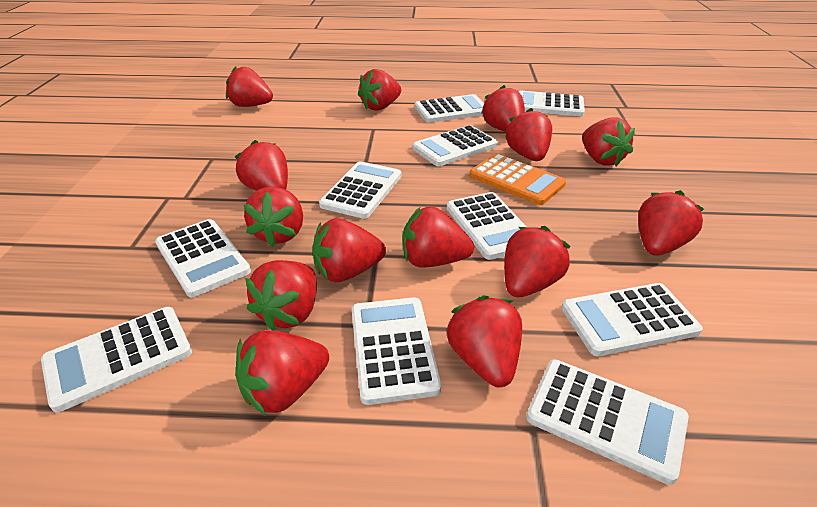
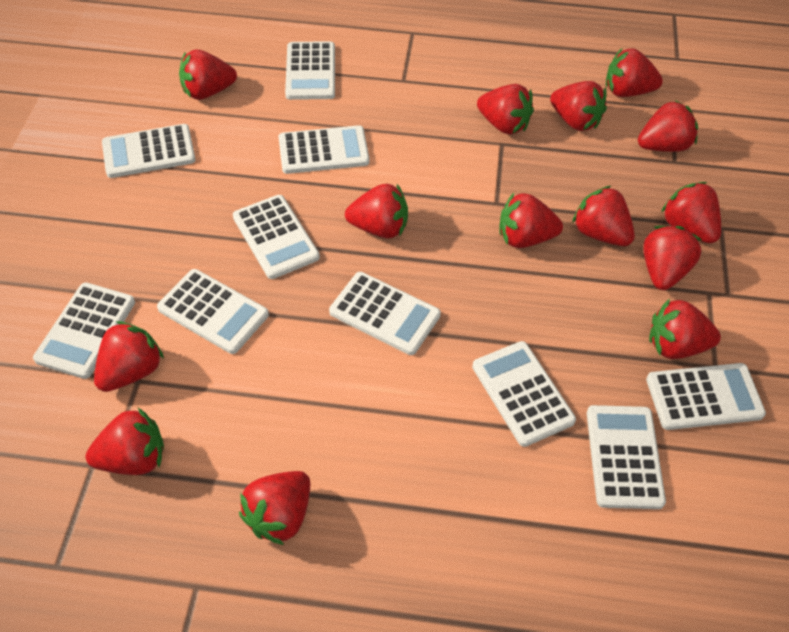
orange calculator: [469,154,566,205] = 1 -> none = 0

